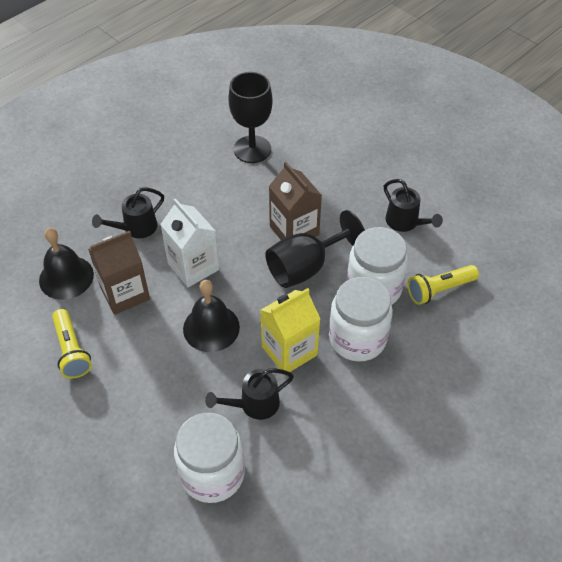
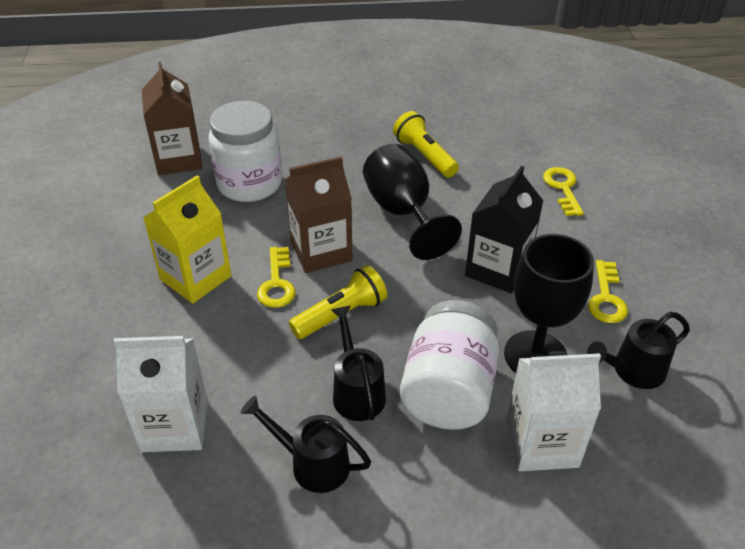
black bell: [39,228,94,300] [183,280,240,352] = 2 -> none = 0
black carton: none = 0 -> [465,166,543,294] = 1
white carton: [160,199,219,287] = 1 -> [114,336,208,452] [506,351,601,471] = 2
white jar: [174,413,245,503] [329,277,393,362] [347,227,408,305] = 3 -> [208,101,282,202] [400,300,499,430] = 2
yellow key: none = 0 -> [257,247,296,308] [543,167,584,216] [588,260,628,323] = 3

